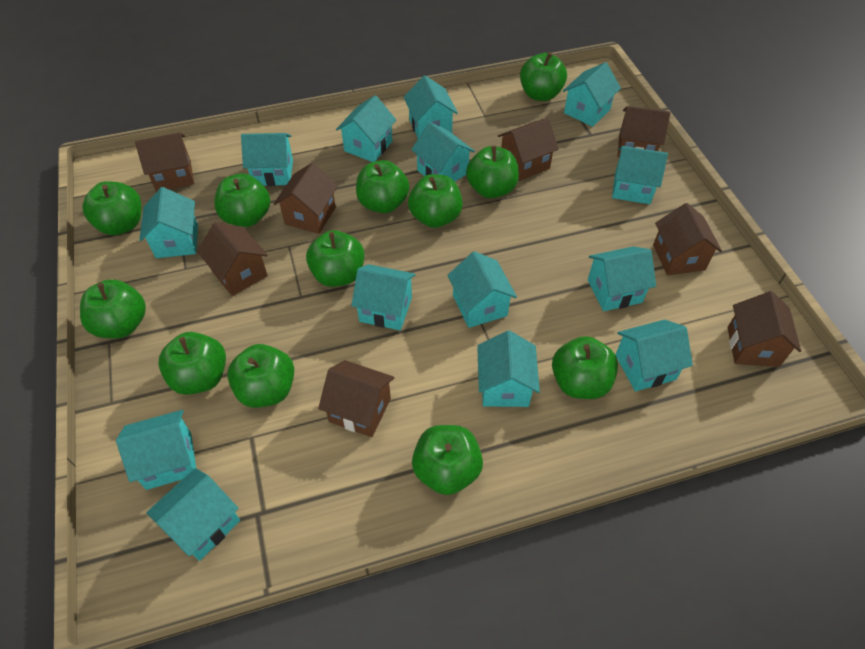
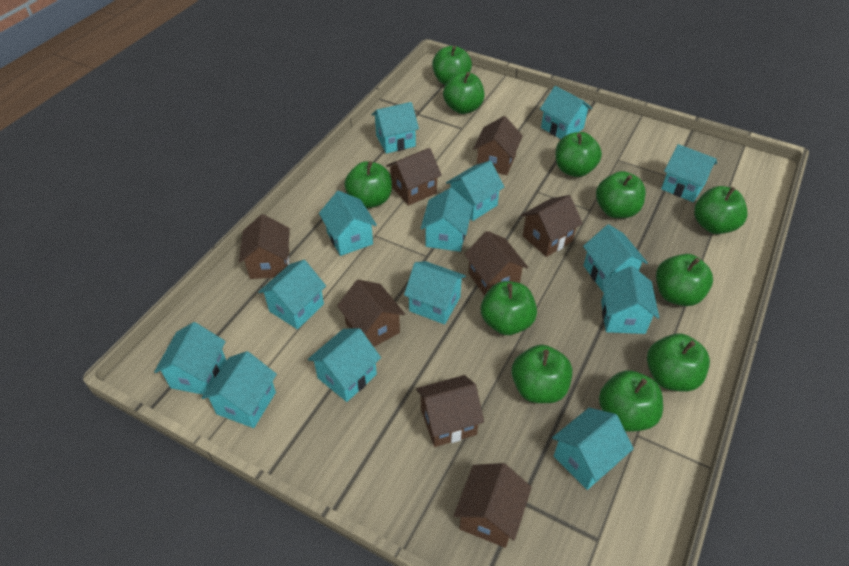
green apple: [80,279,146,338] [82,181,142,235] [158,332,226,395] [214,173,270,227] [227,344,294,408] [306,230,364,287] [356,160,409,213] [408,174,463,228] [412,425,483,495] [466,146,519,198] [520,52,567,101] [552,336,618,399] = 12 -> [344,161,392,208] [432,46,472,85] [443,72,484,114] [481,281,537,335] [511,345,572,403] [555,132,602,177] [596,171,646,218] [599,370,663,432] [647,334,710,392] [656,254,713,306] [694,186,748,234] = 11

